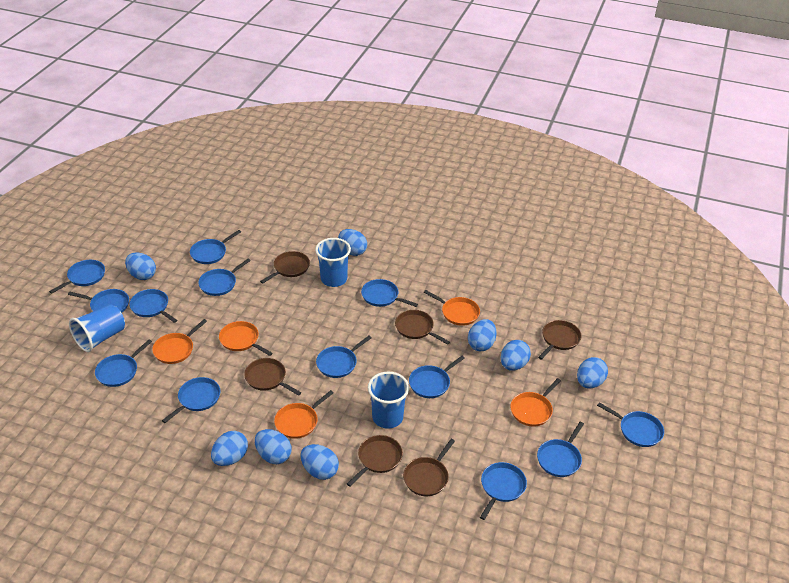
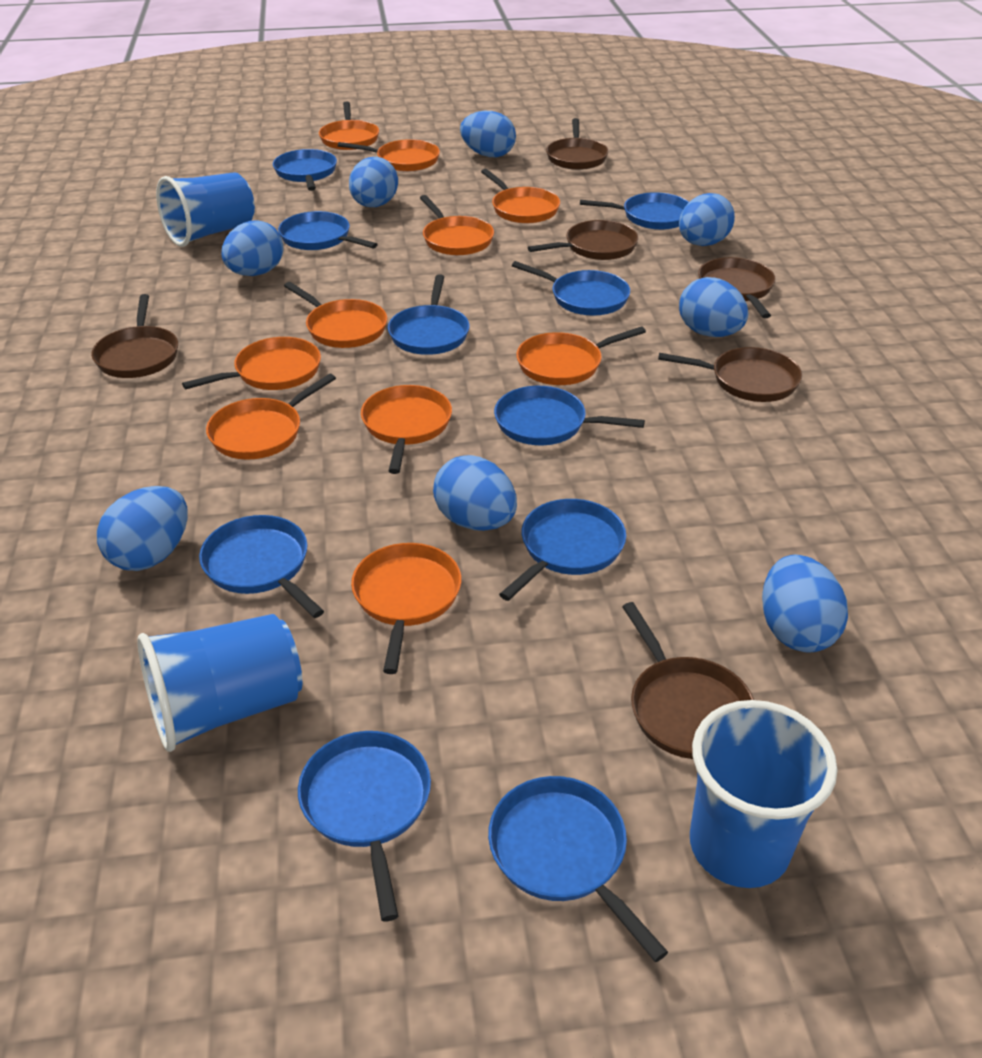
blue pan: [49,260,105,294] [68,289,129,313] [95,339,152,387] [129,289,177,323] [162,377,220,423] [190,230,241,264] [198,258,251,296] [316,336,372,378] [361,279,418,307] [409,356,465,398] [480,462,527,520] [537,422,584,477] [597,402,664,447] = 13 -> [199,515,324,618] [273,149,337,191] [278,211,378,250] [298,731,431,921] [388,274,470,355] [488,776,668,962] [494,386,645,445] [499,499,626,601] [512,261,630,316] [580,192,689,230] = 10
orange pan: [152,319,207,364] [219,321,273,356] [274,390,334,439] [424,290,480,326] [510,378,561,426] = 5 -> [182,337,321,390] [206,373,336,460] [284,282,387,348] [319,101,379,150] [338,139,440,172] [351,543,462,674] [361,385,452,474] [420,195,494,255] [481,169,560,223] [516,326,646,385] = 10

